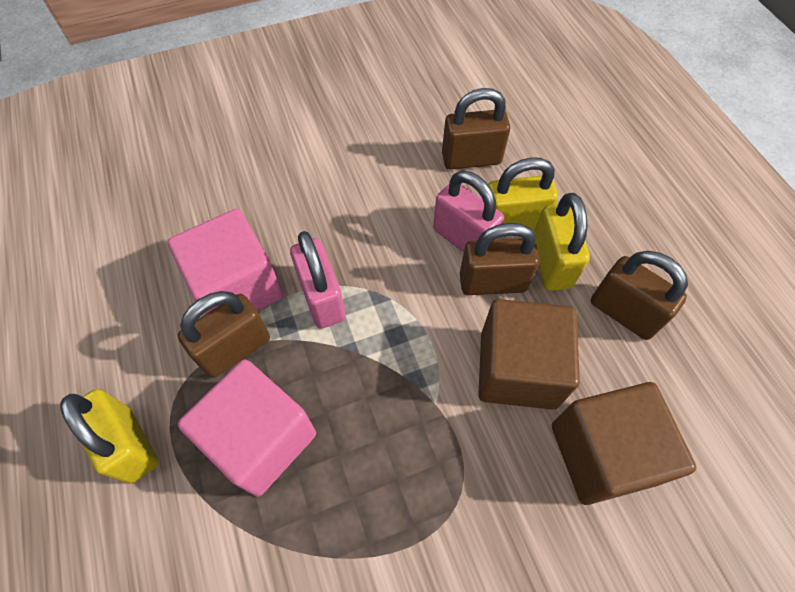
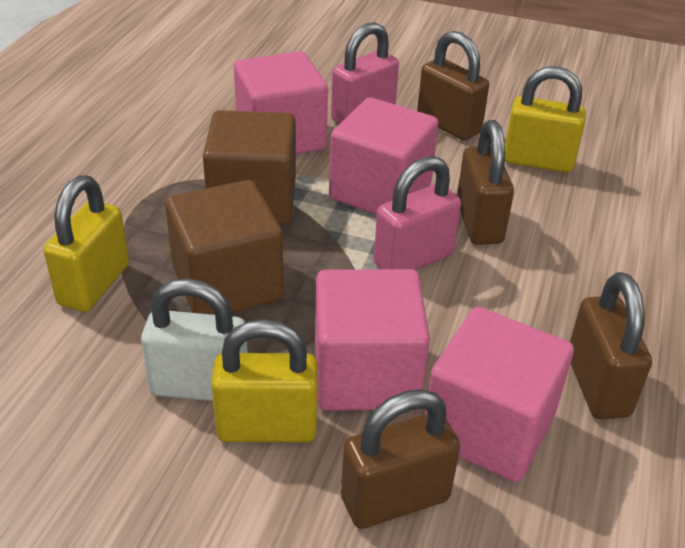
pink cube: [168,209,283,314] [178,360,316,497] = 2 -> [234,51,328,154] [315,269,430,411] [329,98,439,215] [425,307,574,482] = 4
white padlock: none = 0 -> [141,278,247,401] = 1

